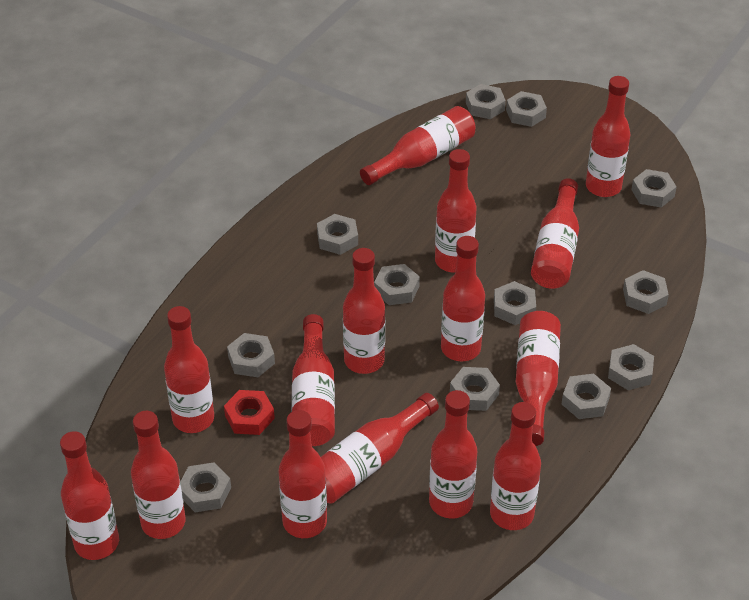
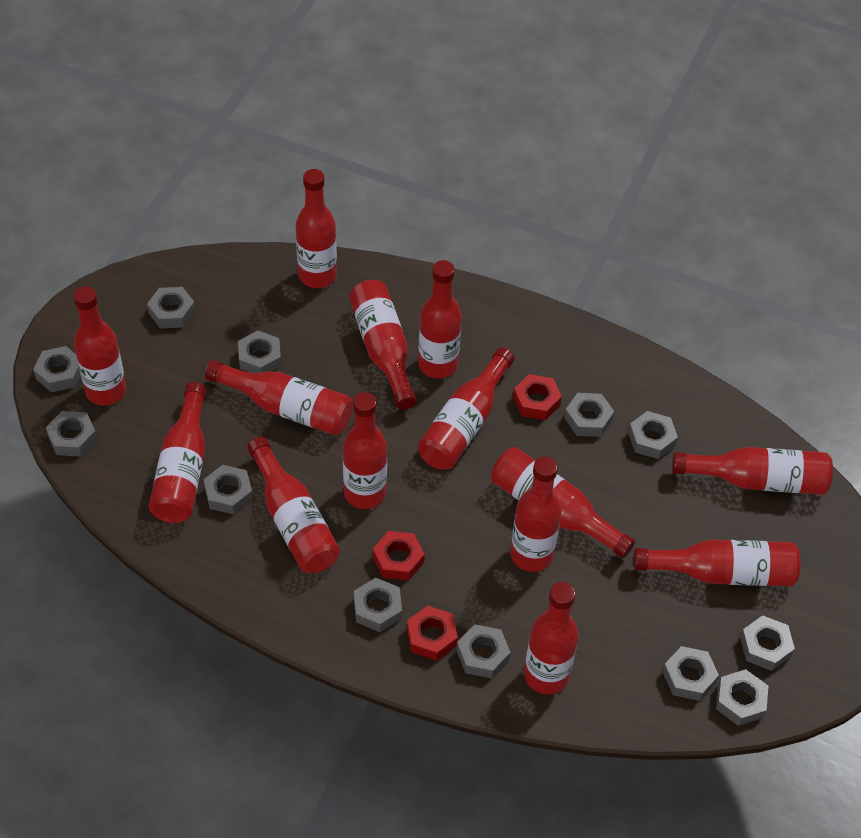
red bottle: [60,431,119,560] [131,411,185,539] [164,306,214,433] [279,410,327,538] [291,314,335,446] [321,393,439,504] [343,248,385,374] [360,106,475,185] [429,390,477,519] [435,149,476,273] [441,236,485,361] [490,402,541,530] [516,311,561,446] [531,178,579,289] [586,76,631,197] = 15 -> [74,286,126,406] [149,382,206,523] [205,360,353,435] [247,437,340,573] [296,169,337,288] [343,392,387,509] [349,280,417,410] [418,260,462,379] [418,347,515,470] [491,447,635,558] [510,456,562,572] [524,582,578,695] [634,540,800,586] [672,447,833,495] = 14
red nut: [224,390,275,435] = 1 -> [373,531,425,581] [407,606,458,661] [513,374,562,420] = 3

